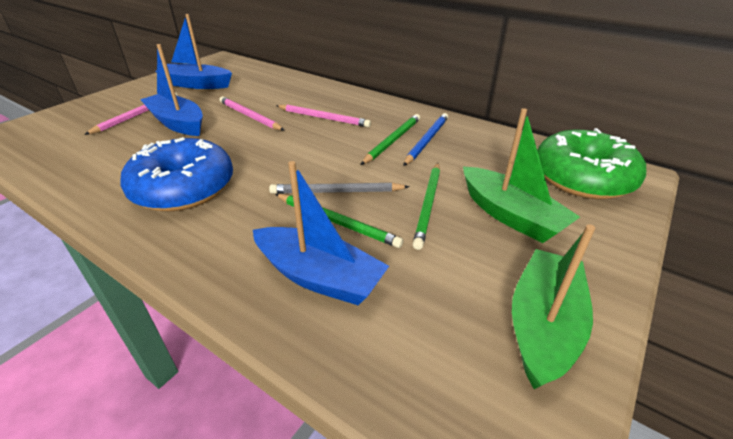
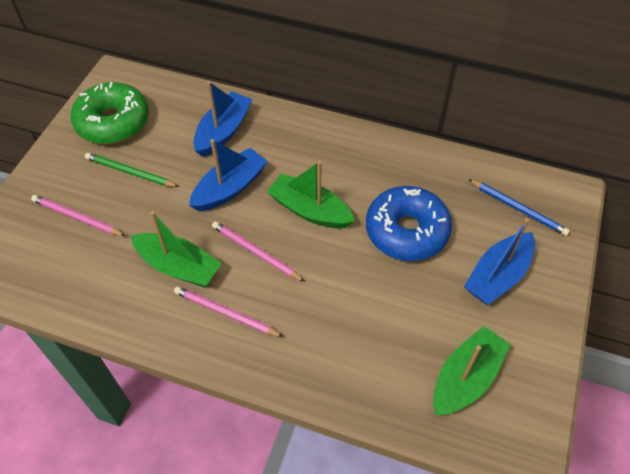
green boat: [463,108,580,243] [512,224,595,389] = 2 -> [131,211,222,287] [267,161,355,228] [433,326,511,415] = 3
green pencil: [275,194,403,248] [361,114,420,165] [413,163,440,250] = 3 -> [85,153,179,187] = 1
grey pencil: [269,183,410,194] = 1 -> none = 0

